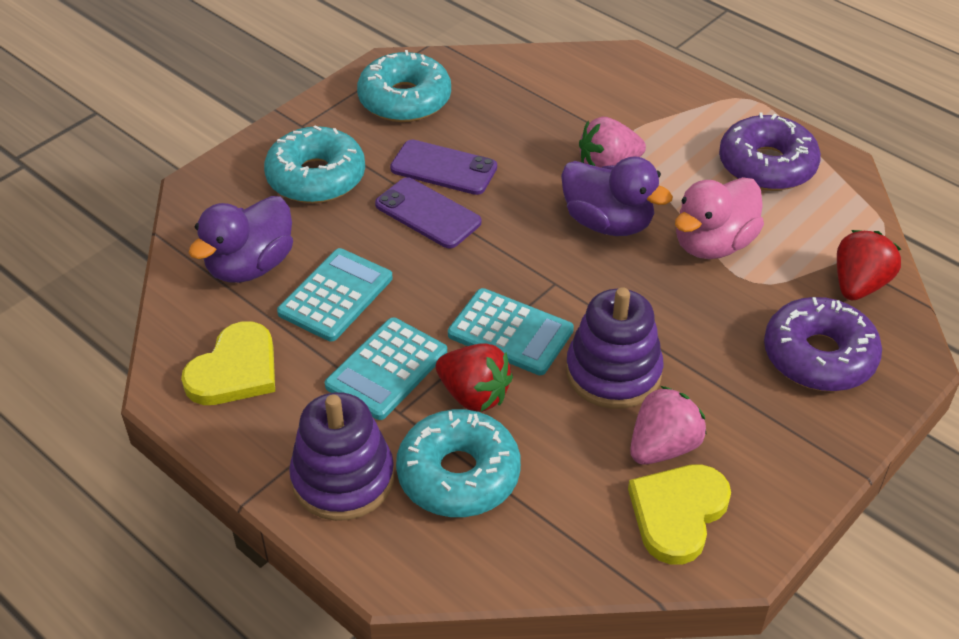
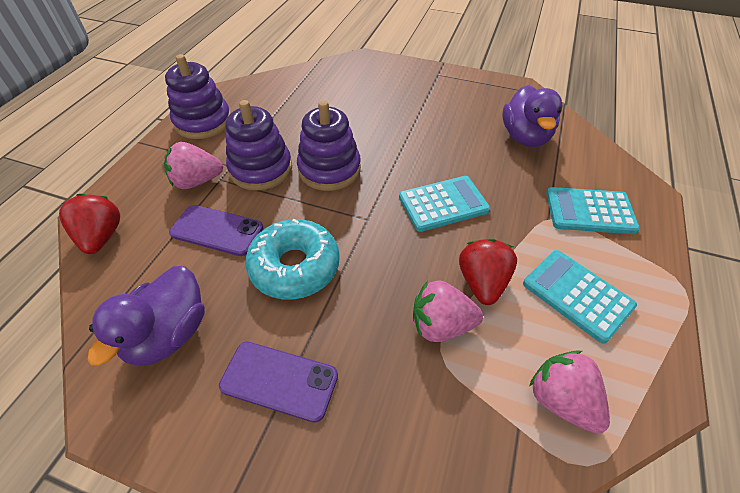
pink duck: [675,177,764,259] = 1 -> none = 0
pink strawberry: [579,117,646,168] [630,386,707,465] = 2 -> [164,142,223,189] [413,280,483,342] [530,350,610,434] = 3
purple donut: [719,113,821,191] [764,297,882,392] = 2 -> none = 0
purple stacking toy: [289,392,394,521] [566,287,664,409] = 2 -> [165,54,231,139] [225,100,292,191] [297,100,361,191] = 3
turquoise donut: [264,126,365,203] [357,50,451,122] [396,409,521,517] = 3 -> [245,219,340,300] = 1
yellow heart: [181,321,275,405] [628,464,731,565] = 2 -> none = 0

